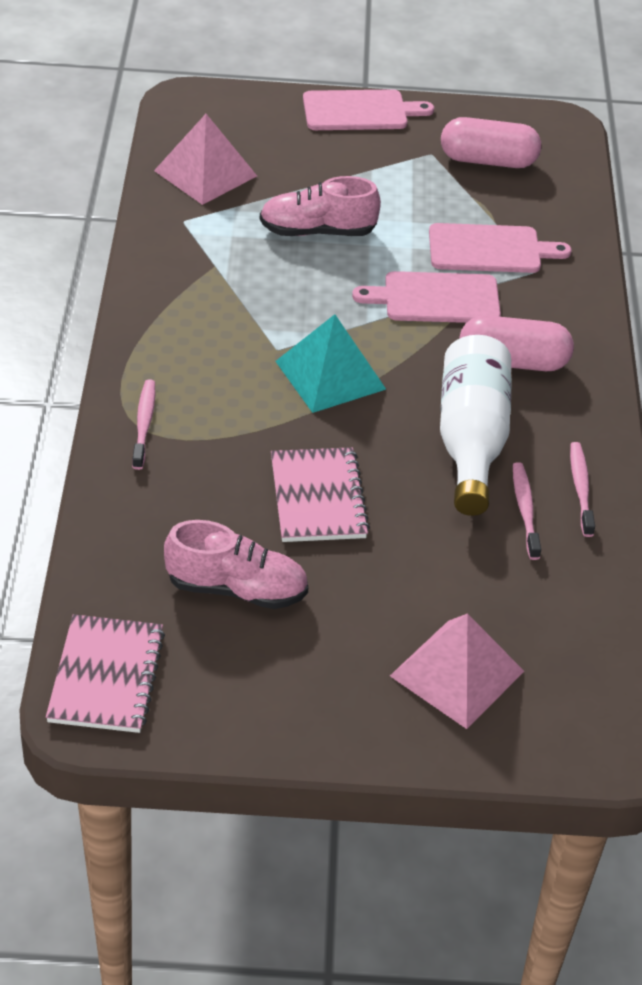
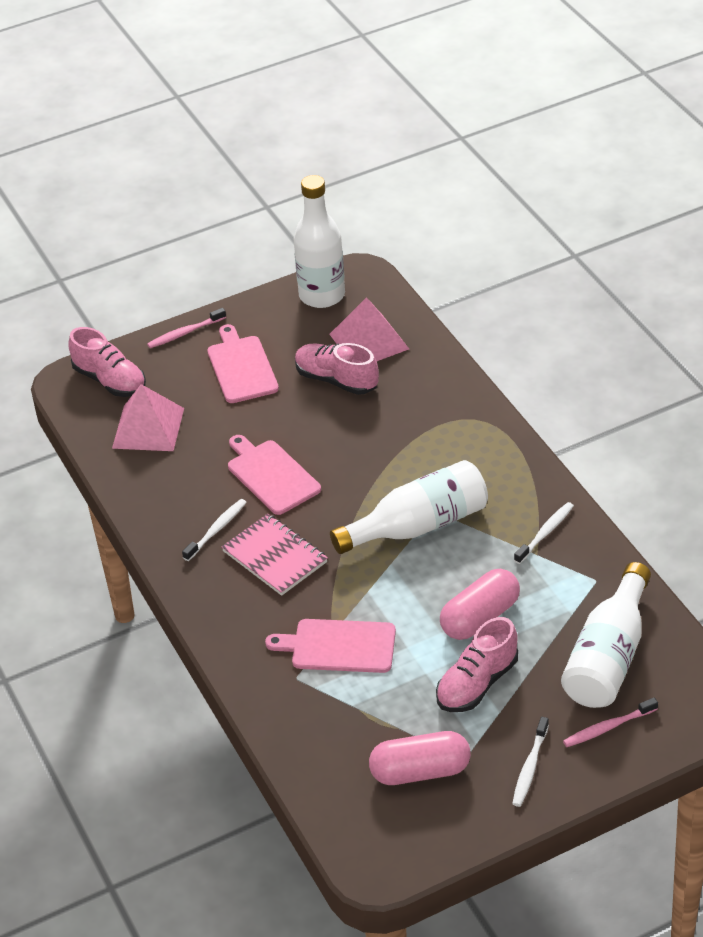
pink notebook: [46,614,165,733] [271,447,370,542] = 2 -> [221,514,328,596] = 1
pink shoe: [164,520,308,609] [260,176,381,236] = 2 -> [68,327,146,397] [295,343,379,395] [436,617,518,712] = 3
pink toothbrush: [132,379,155,470] [513,462,541,560] [570,442,595,537] = 3 -> [147,308,226,348] [563,698,658,747] = 2
turquoise pyramid: [275,314,386,413] = 1 -> none = 0
white bottle: [440,335,512,516] = 1 -> [294,175,345,308] [330,460,488,554] [561,562,651,708] = 3
white toothbrush: none = 0 -> [182,499,247,561] [512,717,549,807] [514,502,574,564] = 3

